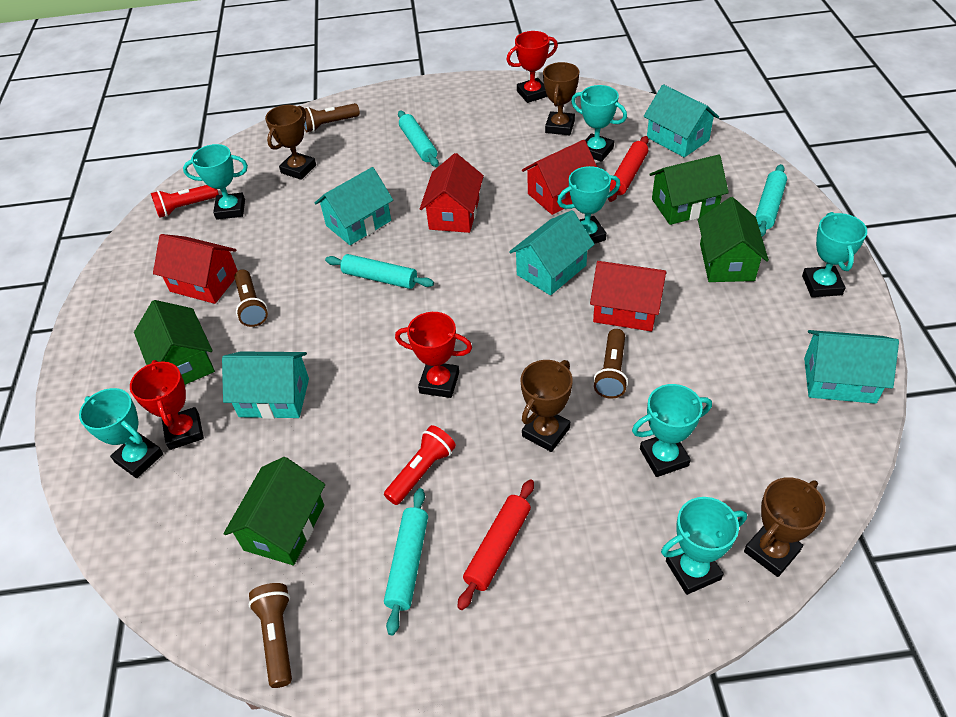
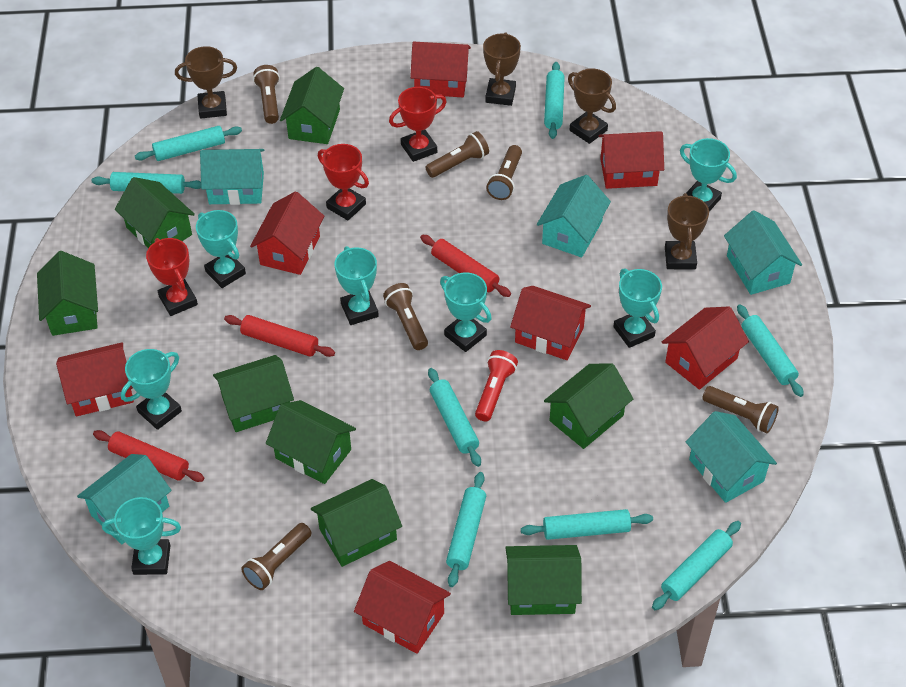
brown flashlight: [234,269,268,327] [248,583,292,688] [304,103,360,132] [593,329,628,399] = 4 -> [241,523,311,590] [253,65,280,124] [383,283,428,350] [425,131,489,178] [486,145,522,200] [703,386,779,433] = 6
green house: [134,300,215,385] [223,457,325,565] [649,155,729,225] [698,197,769,282] = 4 -> [37,251,98,336] [115,177,195,248] [213,355,294,432] [266,400,356,484] [280,67,344,144] [311,479,402,567] [505,545,582,615] [544,363,633,449] = 8
red flashlight: [151,185,219,218] [384,425,456,505] = 2 -> [475,350,518,421] = 1
red house: [153,234,238,304] [420,153,484,233] [522,140,597,215] [590,261,667,331] = 4 -> [56,342,134,416] [250,191,324,275] [354,561,451,654] [410,42,471,97] [510,286,591,360] [599,132,664,189] [662,306,749,390] = 7
red rolling pin: [458,479,534,610] [608,136,649,202] = 2 -> [93,430,204,482] [224,315,335,357] [420,235,511,297] = 3
turquoise rolling pin: [325,254,434,289] [384,488,428,635] [398,111,439,167] [755,164,787,237] = 4 -> [92,172,201,194] [135,126,242,161] [428,368,481,467] [446,472,486,587] [521,509,653,540] [544,62,565,139] [652,521,741,610] [737,305,804,397] = 8

